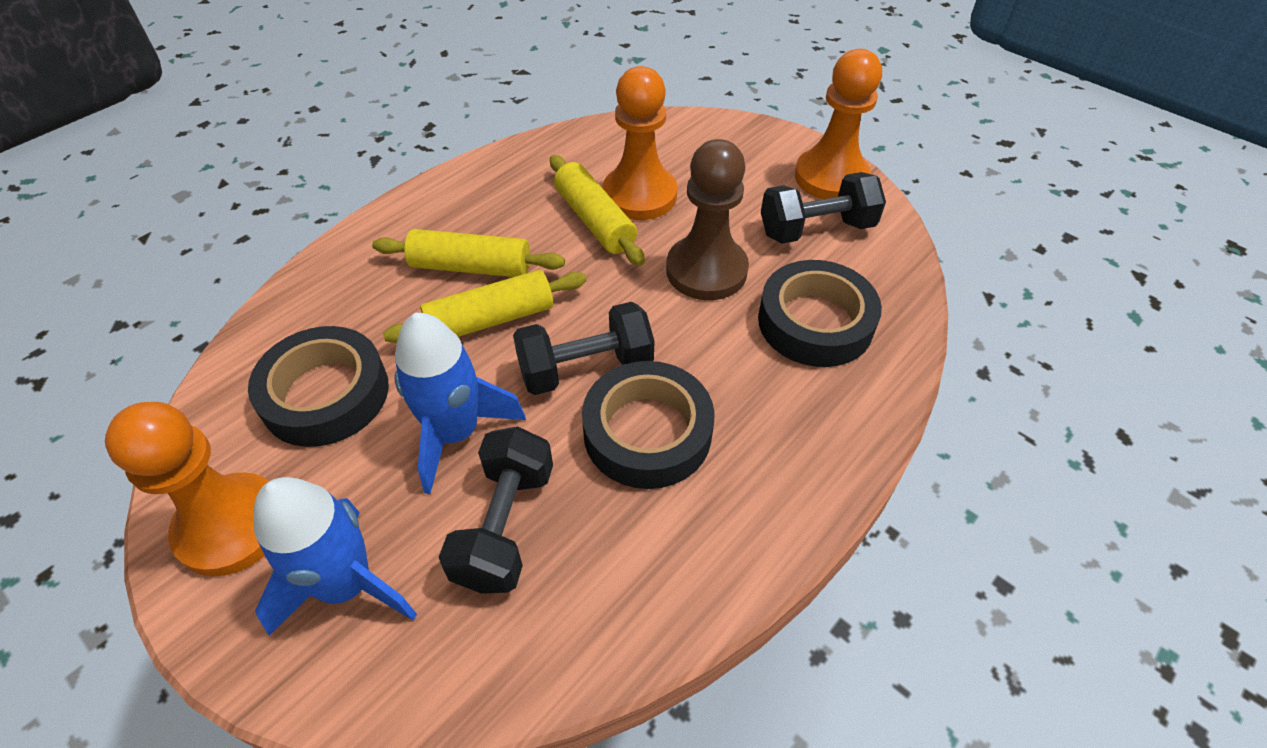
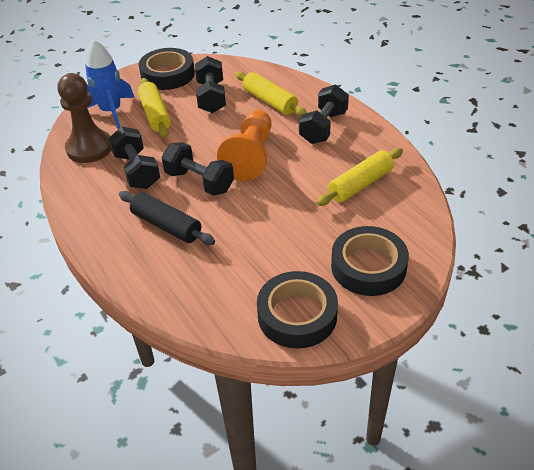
black dumbbell: [439,426,553,594] [513,302,655,395] [761,172,886,244] = 3 -> [109,127,160,189] [161,142,234,196] [195,56,226,113] [299,84,349,144] = 4
black rolling pin: none = 0 -> [119,191,215,245] = 1
blue rocket: [254,477,417,636] [395,313,526,494] = 2 -> [85,40,134,129] = 1
orange pawn: [105,402,269,576] [603,66,677,220] [795,49,882,199] = 3 -> [217,110,272,181] = 1

